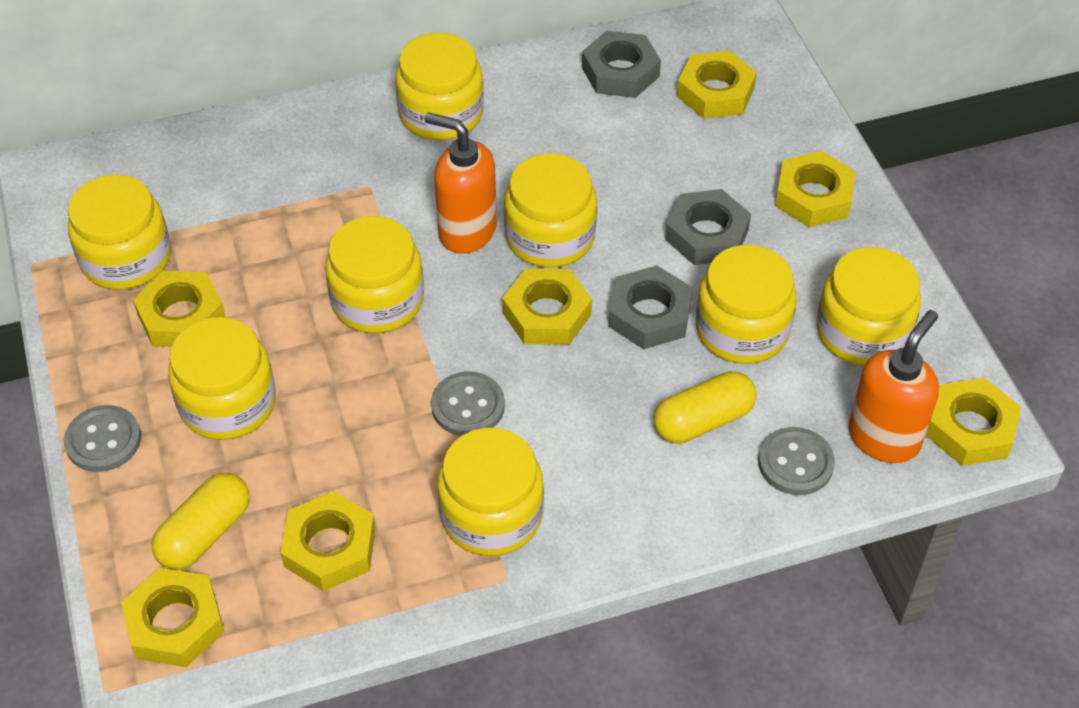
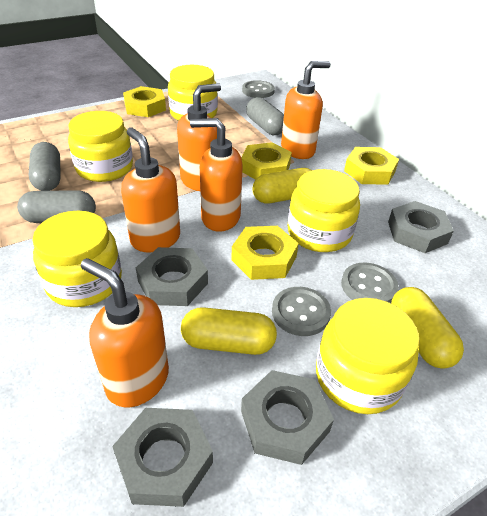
grey capsule: none = 0 -> [17,190,96,223] [29,142,61,191] [246,97,284,135] = 3
grey nut: [582,31,661,98] [608,265,692,349] [665,189,751,265] = 3 -> [112,408,213,507] [136,247,208,306] [241,370,334,465] [388,201,454,253] = 4
orange soap dispenser: [425,112,497,254] [848,310,939,463] = 2 -> [81,258,169,407] [121,127,180,253] [177,83,221,191] [190,118,243,232] [281,61,331,159] = 5
yellow capsule: [152,473,250,570] [654,371,757,444] = 2 -> [181,307,277,355] [252,168,312,204] [391,287,464,369] = 3
yellow jar: [68,175,171,290] [168,317,276,440] [325,216,424,333] [395,33,484,140] [437,428,544,556] [504,153,597,268] [696,245,797,364] [817,247,921,366] = 8 -> [32,211,122,307] [68,111,133,182] [168,65,218,121] [288,169,360,252] [316,298,420,414] = 5
yellow nut: [121,568,225,667] [133,271,226,347] [281,491,376,591] [502,268,592,345] [677,50,757,119] [775,151,856,227] [926,378,1021,466] = 7 -> [123,86,166,117] [231,226,299,280] [241,142,292,180] [344,147,399,185] = 4

